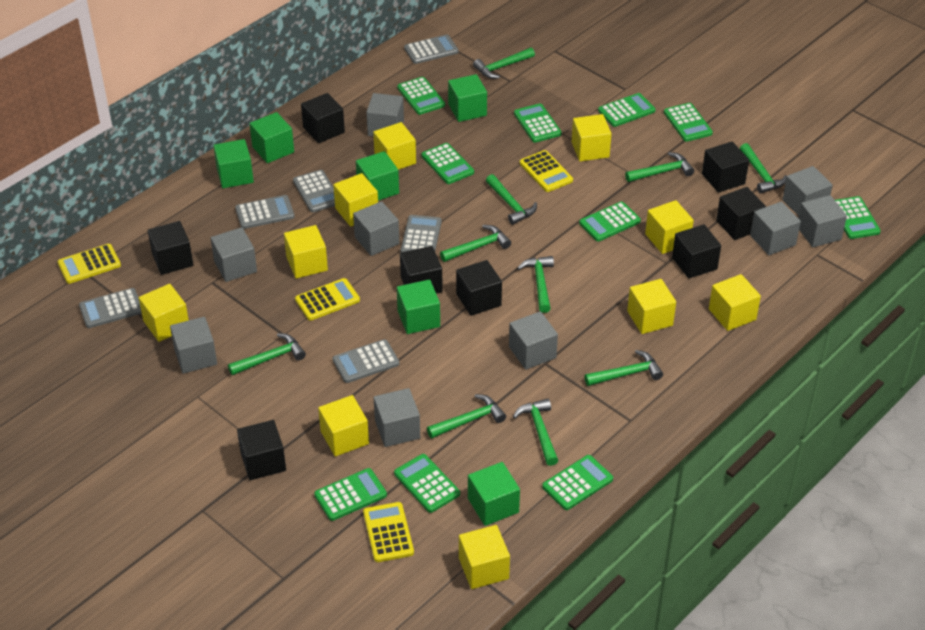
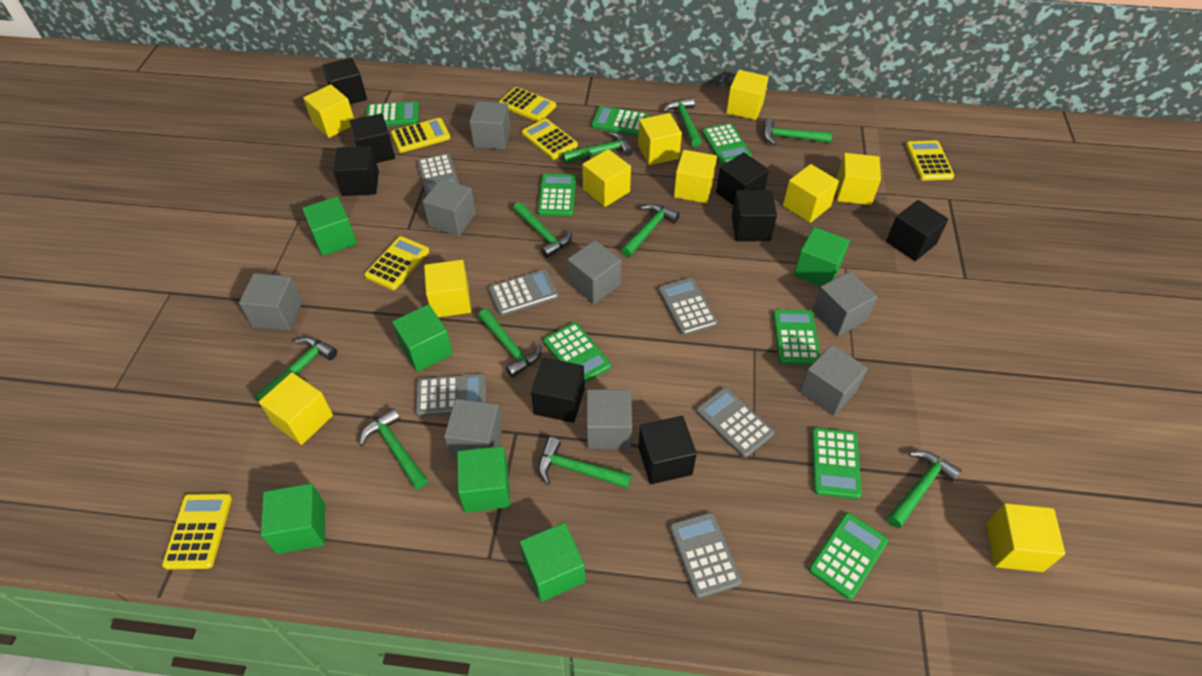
green calculator: [314,468,387,521] [394,454,460,513] [397,77,445,115] [421,143,474,184] [514,103,561,143] [542,455,613,510] [579,202,641,241] [598,93,656,127] [664,103,713,142] [835,196,881,239] = 10 -> [366,101,419,126] [538,174,576,216] [543,322,611,383] [592,106,649,136] [702,123,752,165] [773,310,820,365] [809,513,888,600] [811,428,862,499] = 8
grey cube: [170,317,217,374] [211,227,257,282] [353,201,399,256] [366,93,404,137] [374,388,420,447] [509,311,558,370] [750,201,801,255] [782,166,833,216] [798,195,847,247] = 9 -> [239,273,303,331] [423,179,476,236] [444,399,503,459] [469,101,511,150] [567,240,621,304] [587,389,632,449] [800,344,868,416] [813,271,877,336] = 8
yellow calculator: [57,244,121,284] [295,278,360,321] [363,502,414,562] [520,150,573,192] = 4 -> [162,493,232,569] [364,236,429,290] [391,118,450,153] [498,87,556,122] [522,118,578,160] [906,141,955,181] = 6

